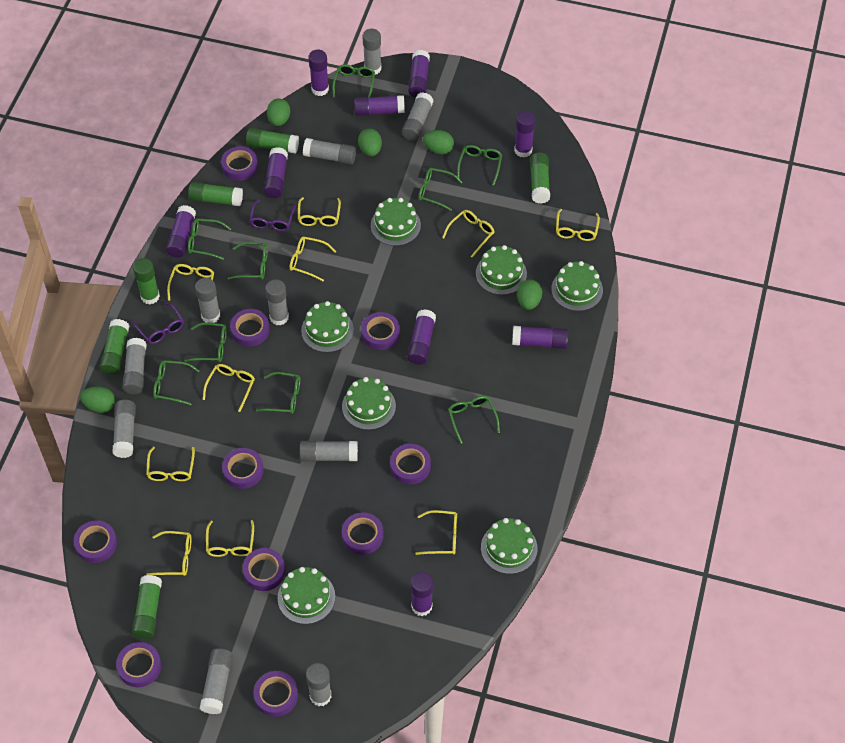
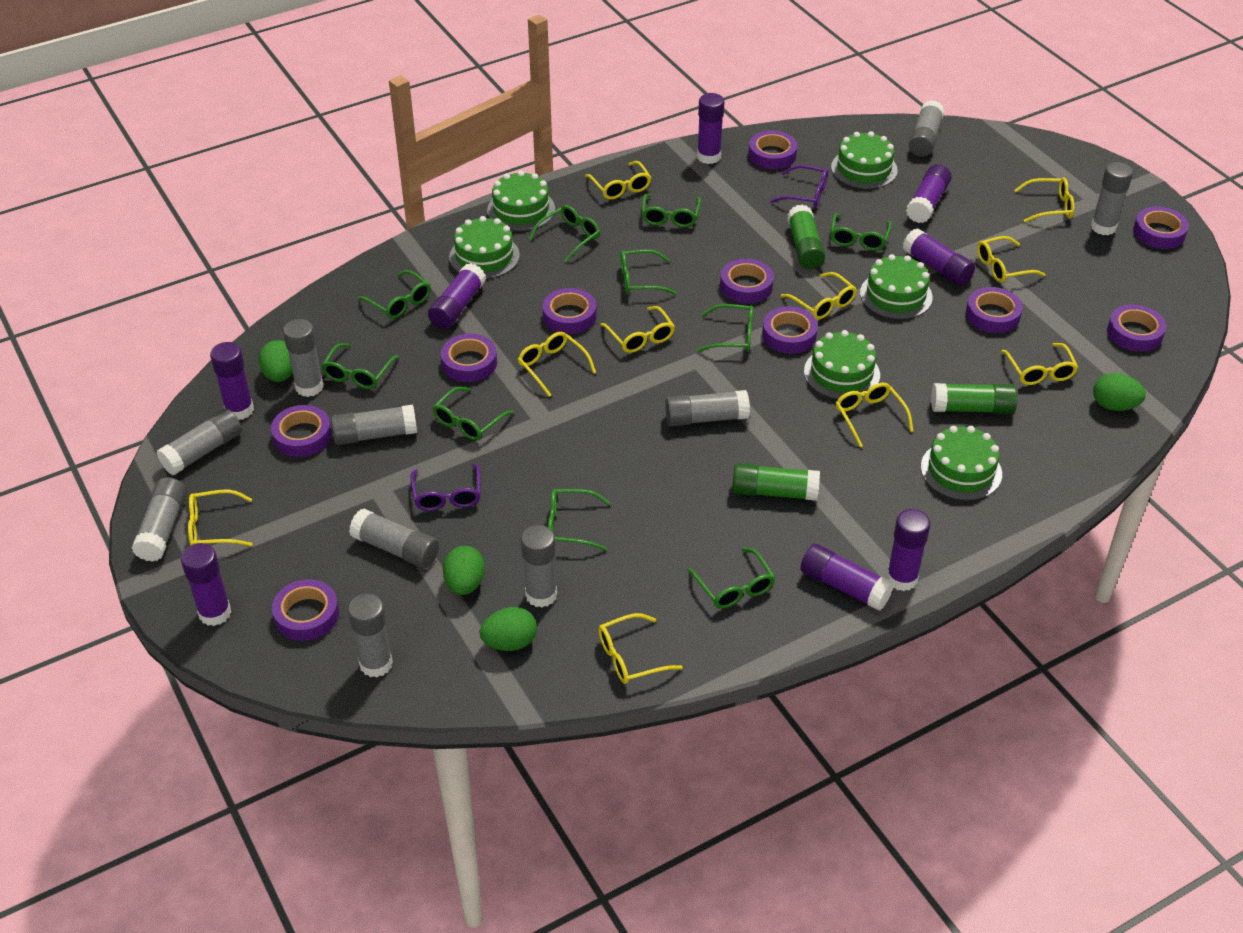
green cake: [278,567,335,624] [301,301,354,352] [342,377,396,430] [371,198,421,246] [476,245,527,295] [481,518,537,574] [551,261,603,311] = 7 -> [449,216,520,279] [487,171,555,231] [804,330,880,399] [831,131,898,189] [860,254,933,319] [921,426,1002,500] = 6
green egg: [80,386,115,413] [267,99,290,126] [358,128,382,156] [423,130,454,154] [517,279,542,310] = 5 -> [259,340,293,382] [443,546,485,595] [480,607,537,651] [1093,373,1146,411] = 4
green glasses: [153,360,200,405] [184,323,227,362] [188,218,231,260] [228,242,268,280] [256,372,300,414] [332,64,375,98] [418,168,463,211] [448,396,500,444] [457,145,502,185] = 9 -> [321,343,399,389] [357,270,431,319] [432,387,514,440] [529,205,600,262] [548,489,611,551] [620,249,677,295] [642,194,701,227] [688,547,775,609] [697,304,753,352] [830,213,892,251] = 10
green glue stick: [100,319,129,375] [132,575,162,639] [133,258,160,304] [188,182,243,206] [246,128,299,153] [530,152,550,204] = 6 -> [732,463,820,501] [787,205,825,269] [931,383,1018,414] = 3
purple glue stick: [166,205,196,258] [264,147,288,198] [308,50,329,96] [354,95,405,116] [407,309,436,365] [408,50,430,98] [411,572,433,616] [512,326,568,349] [514,111,535,158] = 9 -> [181,543,231,626] [210,342,254,420] [428,263,486,329] [697,93,725,164] [800,544,894,611] [886,509,931,591] [903,228,975,286] [906,164,952,223] = 8

